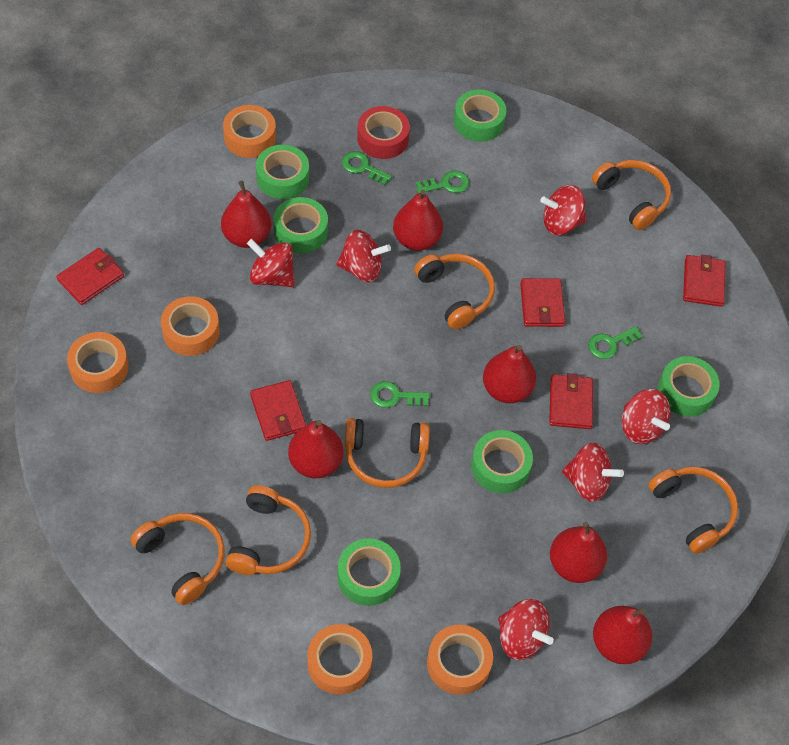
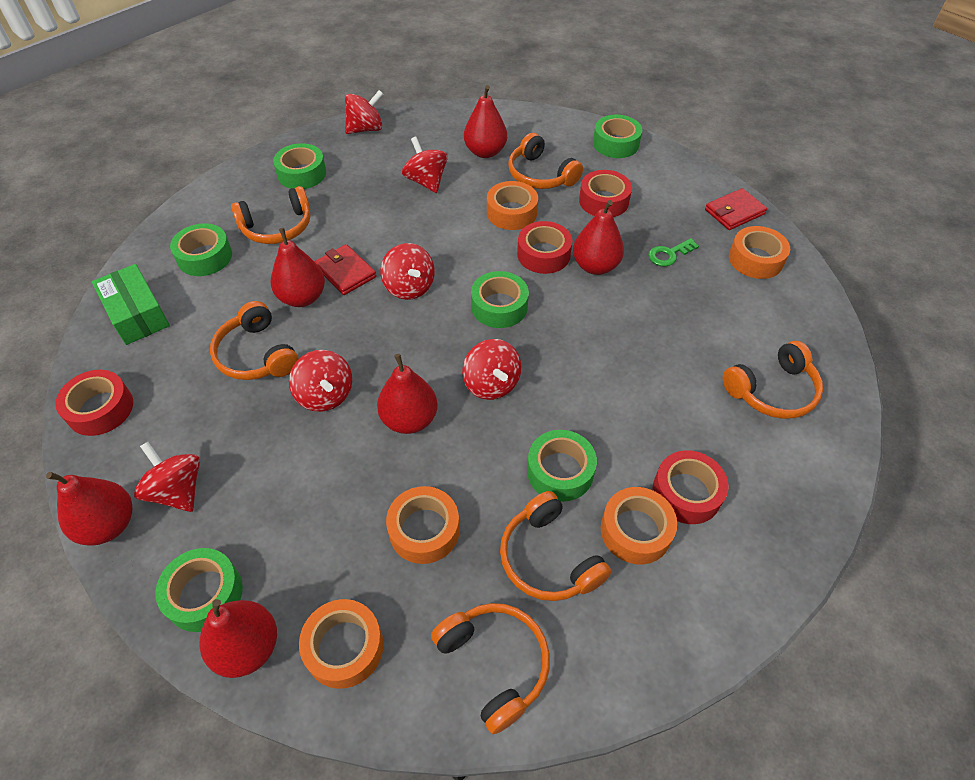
green box: none = 0 -> [92,264,170,345] = 1
green key: [342,151,392,186] [370,381,430,408] [416,171,469,194] [588,326,643,359] = 4 -> [648,238,699,267] = 1
red tape: [357,106,410,159] = 1 -> [55,370,133,436] [517,221,572,274] [579,170,632,217] [652,450,729,524] = 4
red wallet: [56,248,124,305] [250,380,306,441] [520,278,565,327] [549,373,593,429] [683,255,725,307] = 5 -> [314,244,376,295] [705,188,767,230] = 2

